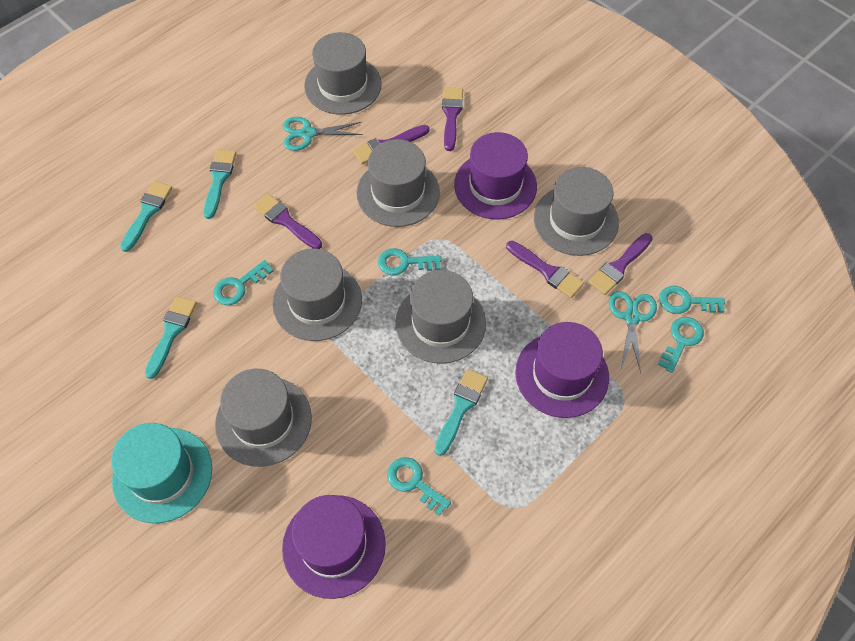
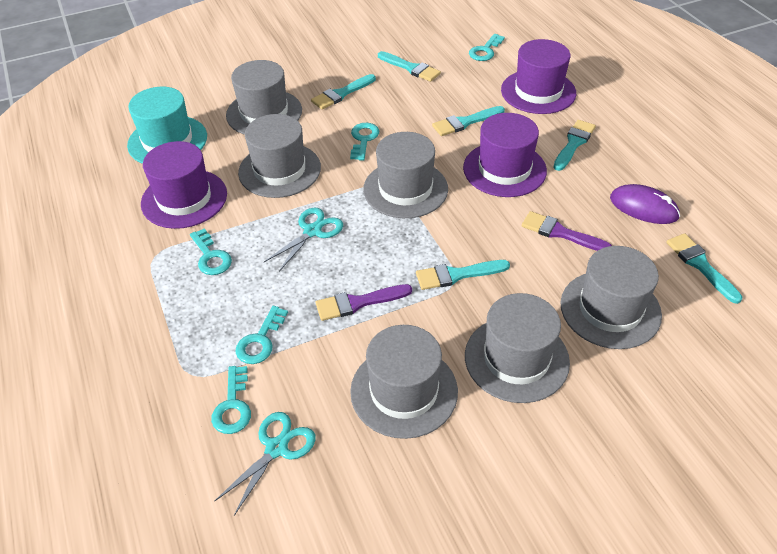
purple brush: [253,194,322,249] [353,125,429,164] [442,87,463,151] [506,241,584,298] [588,233,653,295] = 5 -> [316,284,412,321] [522,211,612,251] = 2
purple mouse: none = 0 -> [610,184,680,224] = 1
turquoise brush: [120,181,172,252] [145,296,197,379] [203,149,236,219] [435,369,488,456] = 4 -> [311,74,376,109] [378,51,441,82] [416,260,510,290] [432,106,505,136] [553,120,596,171] [666,233,742,304] = 6

